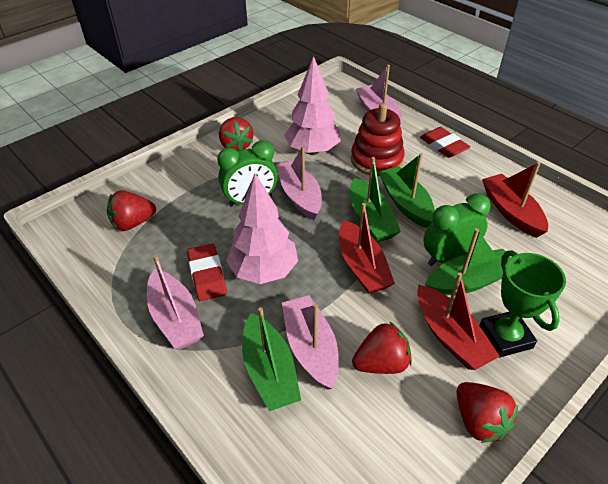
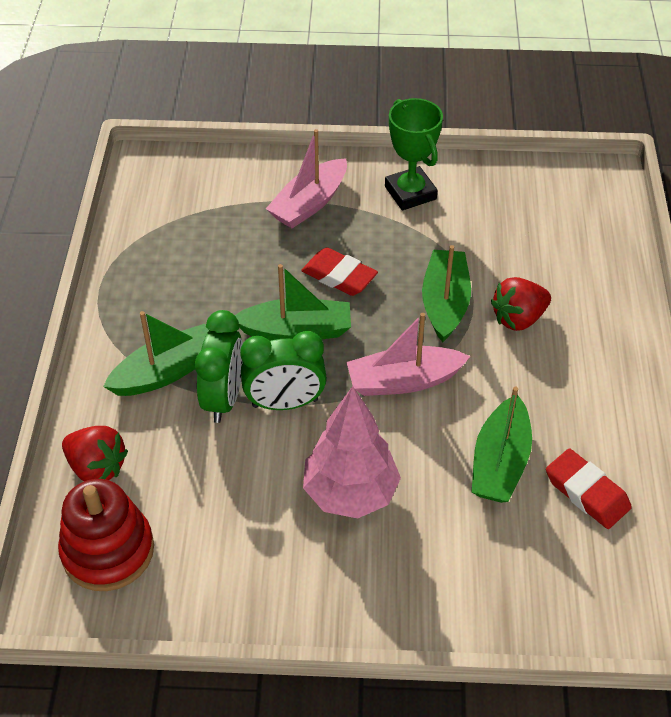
pink boat: [147,255,204,349] [276,146,322,220] [282,295,339,390] [356,65,402,122] = 4 -> [266,129,347,228] [347,313,471,396] = 2
pink tree: [226,173,298,284] [284,56,340,155] = 2 -> [303,386,401,518] = 1
red boat: [339,203,395,294] [417,272,500,370] [482,162,548,238] = 3 -> none = 0
red strawberry: [107,190,156,231] [219,117,253,151] [352,322,412,374] [457,382,518,443] = 4 -> [62,426,128,481] [491,277,551,331] = 2

